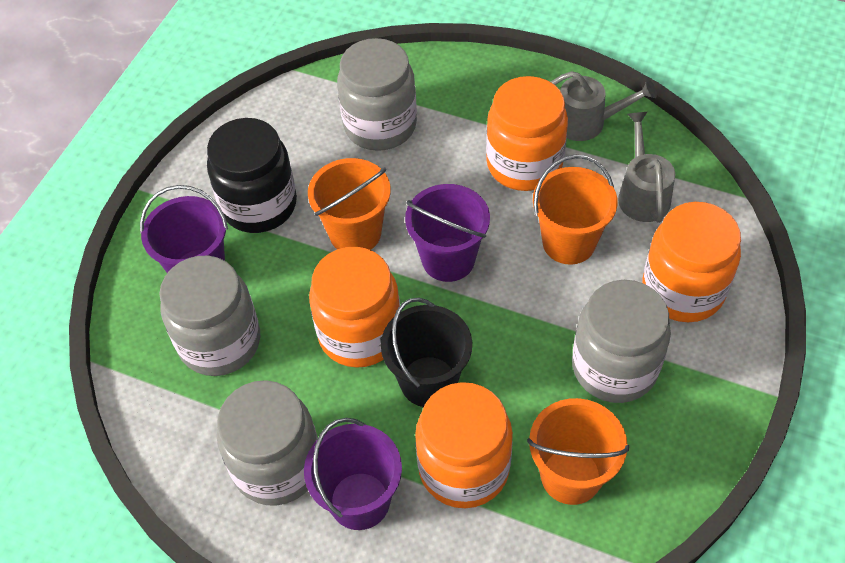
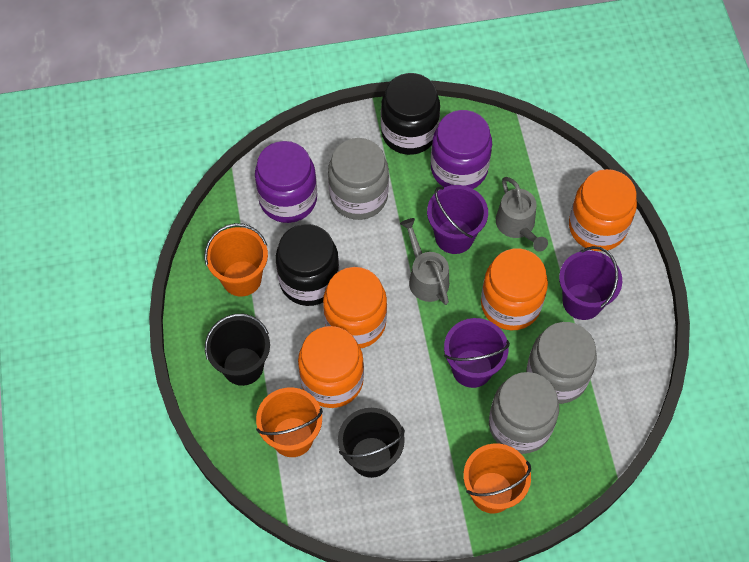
black bucket: [381,298,472,407] = 1 -> [205,314,270,386] [338,408,405,478] = 2
black jar: [207,118,297,233] = 1 -> [276,224,339,306] [381,73,440,155] = 2
grey jar: [159,256,260,376] [217,380,318,505] [337,38,417,151] [572,280,671,403] = 4 -> [328,138,389,220] [489,372,559,454] [526,322,597,404] = 3
purple jar: none = 0 -> [255,141,317,223] [431,110,492,189] = 2

